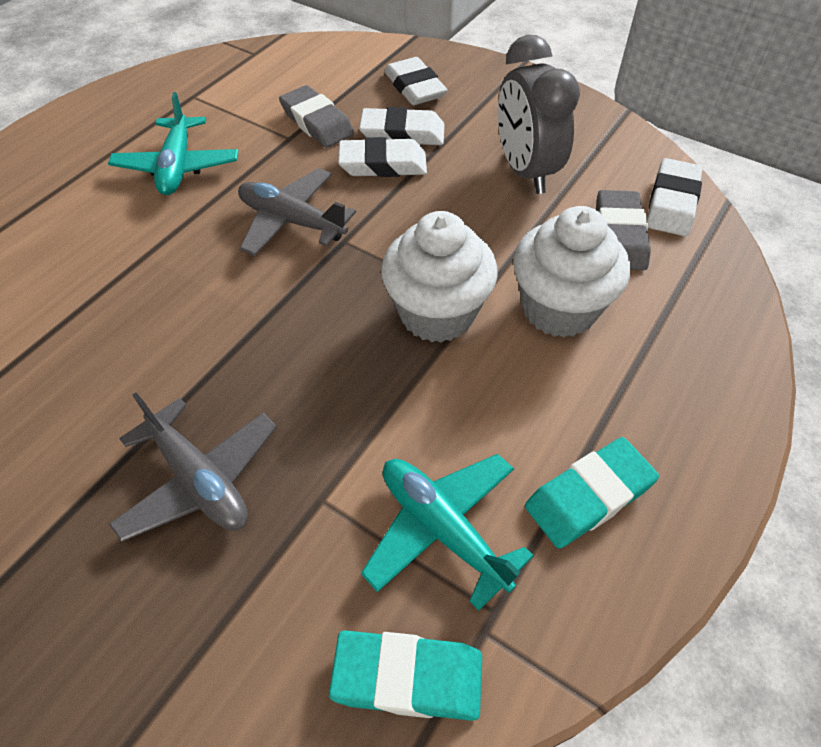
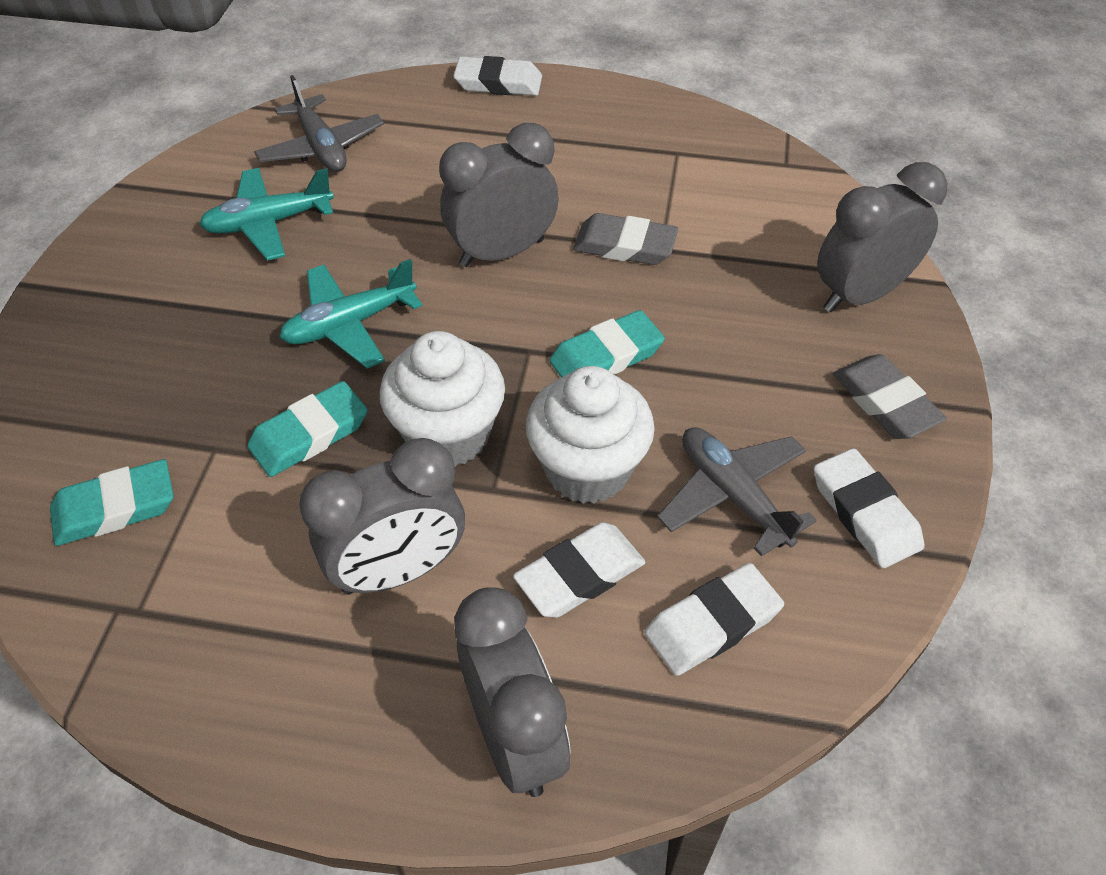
grey clock: [498,35,580,194] = 1 -> [299,438,465,595] [439,123,559,267] [454,587,571,797] [817,162,947,312] = 4
turquoise eraser: [329,630,482,721] [525,437,659,548] = 2 -> [50,459,174,546] [247,381,368,477] [549,310,665,378] = 3

